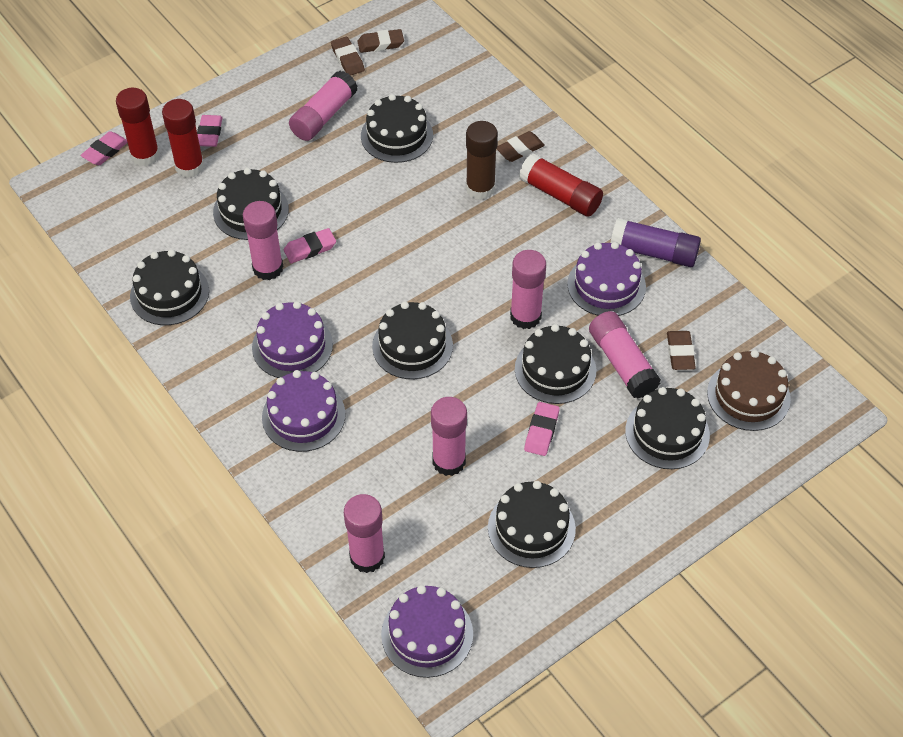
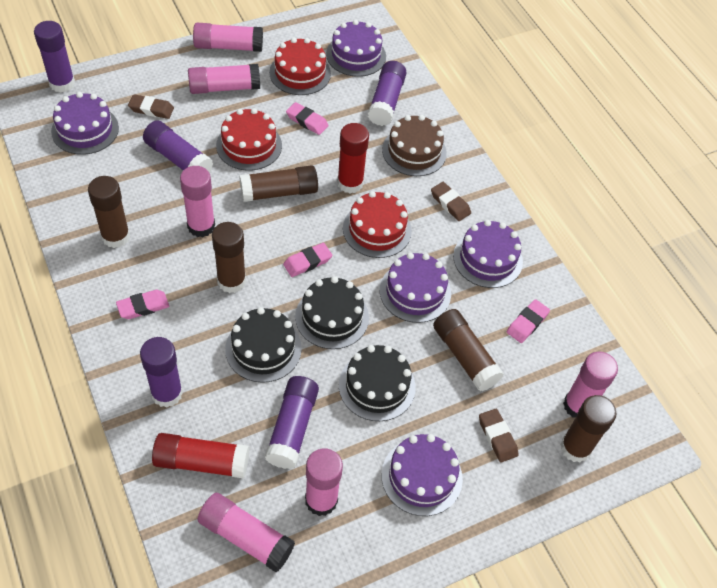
black cake: [130,249,209,325] [213,168,289,240] [361,94,433,163] [372,301,453,379] [488,481,576,568] [515,324,596,404] [625,387,710,469] = 7 -> [225,307,302,383] [295,276,369,349] [339,345,416,421] = 3
brown eraser: [331,37,365,76] [357,29,404,53] [497,131,545,162] [667,331,696,370] = 4 -> [128,94,174,119] [431,182,471,221] [479,409,518,463] = 3
brown glue stick: [466,121,498,200] = 1 -> [88,176,130,248] [212,222,246,293] [239,165,318,202] [433,309,504,391] [560,395,616,463] = 5
purple cake: [252,301,333,378] [262,370,345,452] [381,585,473,678] [567,242,646,316] = 4 -> [51,92,119,155] [326,20,386,77] [380,252,451,323] [381,434,463,516] [453,220,523,288] = 5
purple glue stick: [611,218,701,267] = 1 -> [34,21,75,93] [140,337,183,408] [143,120,213,173] [265,376,319,469] [368,61,407,126] = 5
red cake: none = 0 -> [216,108,282,171] [269,38,331,95] [343,191,412,258] = 3
red glue stick: [116,88,160,166] [162,99,204,178] [519,153,603,217] = 3 -> [152,433,249,478] [337,123,369,193] = 2

